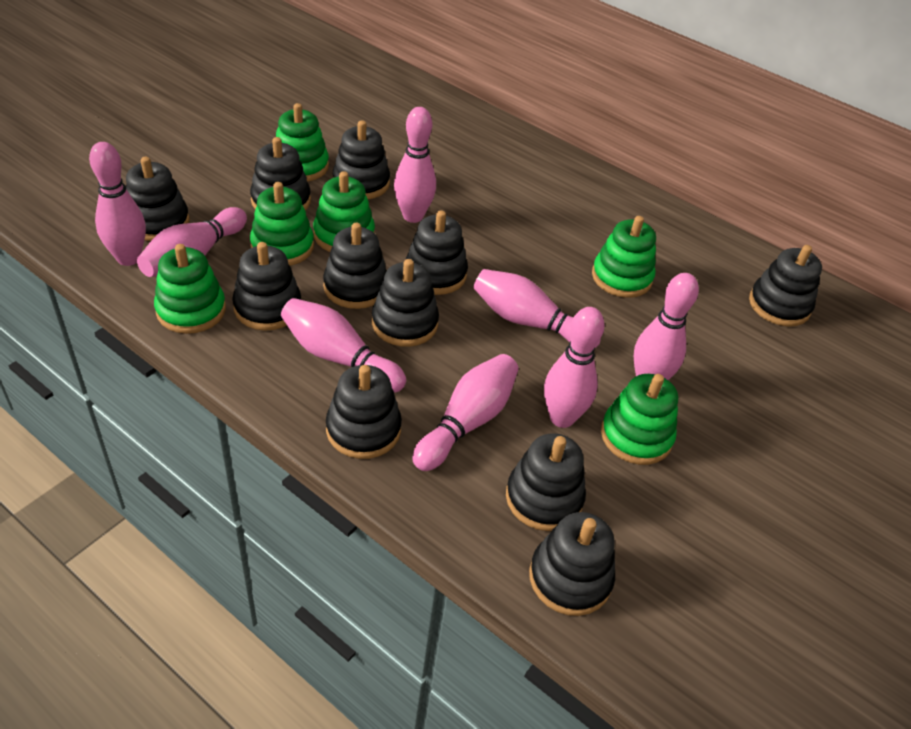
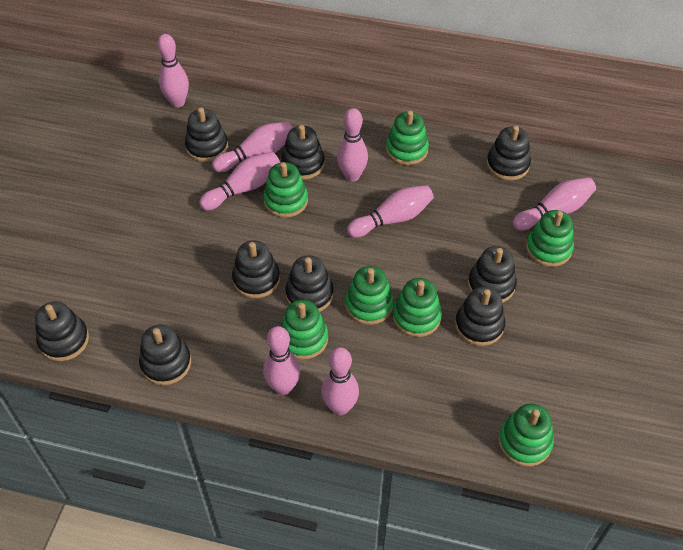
black stacking toy: [126,157,189,241] [232,242,301,331] [250,137,311,210] [323,223,387,309] [326,365,402,459] [333,120,390,199] [372,259,439,347] [405,210,468,295] [506,433,586,531] [529,512,615,616] [749,245,822,327] = 11 -> [35,301,89,361] [139,325,191,385] [185,108,228,162] [232,240,280,298] [281,125,325,180] [285,255,334,312] [455,287,505,346] [468,246,517,303] [487,126,531,181] = 9
green stacking toy: [154,244,226,334] [250,182,314,266] [276,103,329,182] [313,171,375,252] [592,216,656,298] [601,374,678,465] = 6 -> [263,162,308,218] [280,300,328,360] [345,266,394,325] [386,111,429,165] [393,278,442,337] [498,403,554,466] [526,210,574,267] = 7

